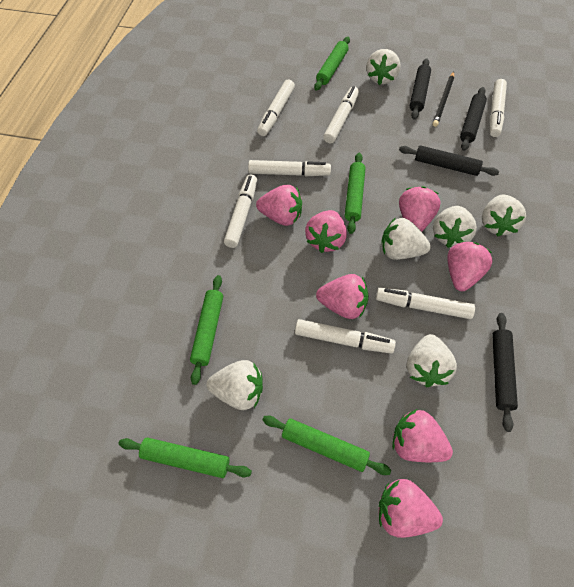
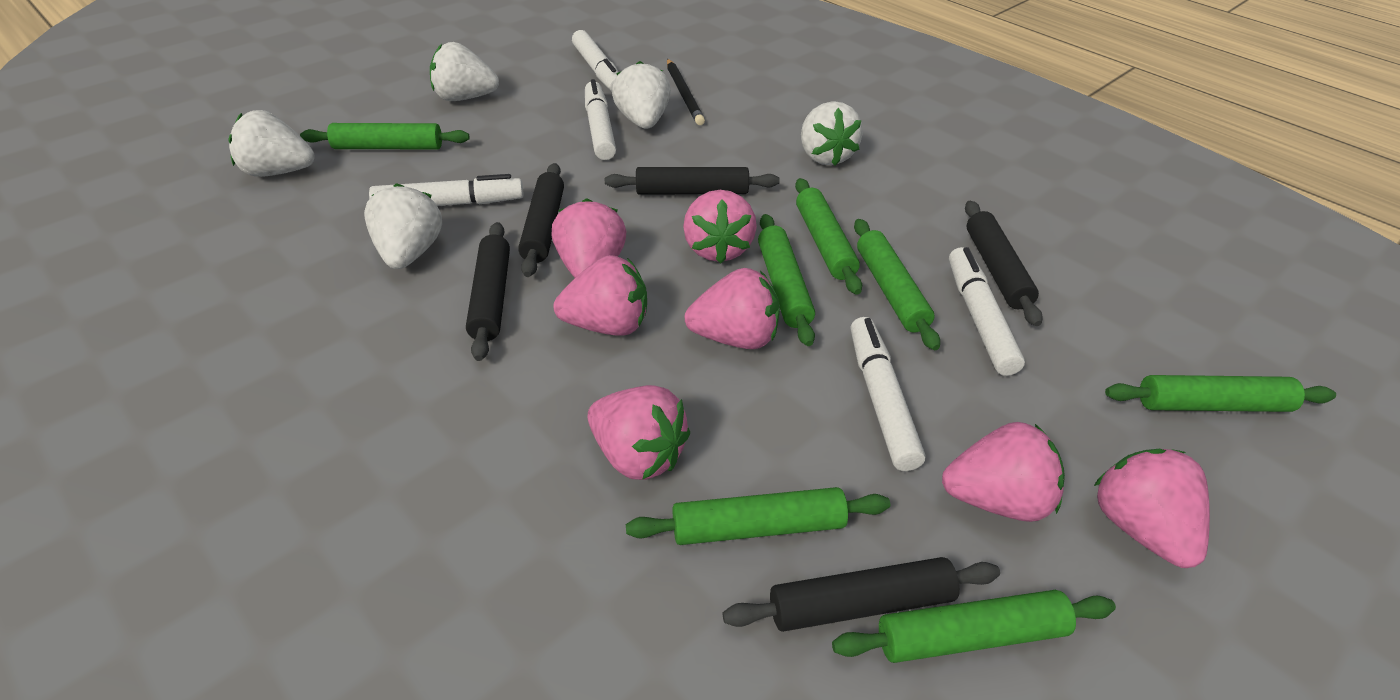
black rolling pin: [399,145,499,176] [410,58,431,120] [460,87,487,151] [492,313,518,432] = 4 -> [466,222,510,361] [518,163,564,277] [605,167,780,194] [722,557,1000,632] [965,201,1043,326] = 5
green rolling pin: [118,437,252,478] [190,275,223,385] [263,416,391,475] [314,37,350,91] [345,153,365,234] = 5 -> [300,123,470,149] [626,487,890,545] [758,214,815,346] [795,178,862,295] [832,590,1116,663] [854,219,940,350] [1105,375,1336,412] = 7
white marker: [224,175,257,248] [248,160,331,176] [257,79,295,136] [295,319,396,354] [323,86,359,144] [376,288,475,319] [490,79,507,137] = 7 -> [369,174,524,206] [572,30,618,92] [585,79,616,160] [851,317,925,471] [949,247,1025,376] = 5
white strawberry: [207,360,263,410] [366,49,400,85] [381,218,431,260] [407,334,457,387] [433,206,477,248] [482,195,526,237] = 6 -> [228,110,314,177] [364,183,442,269] [430,42,499,101] [612,61,671,129] [801,101,863,166] = 5

